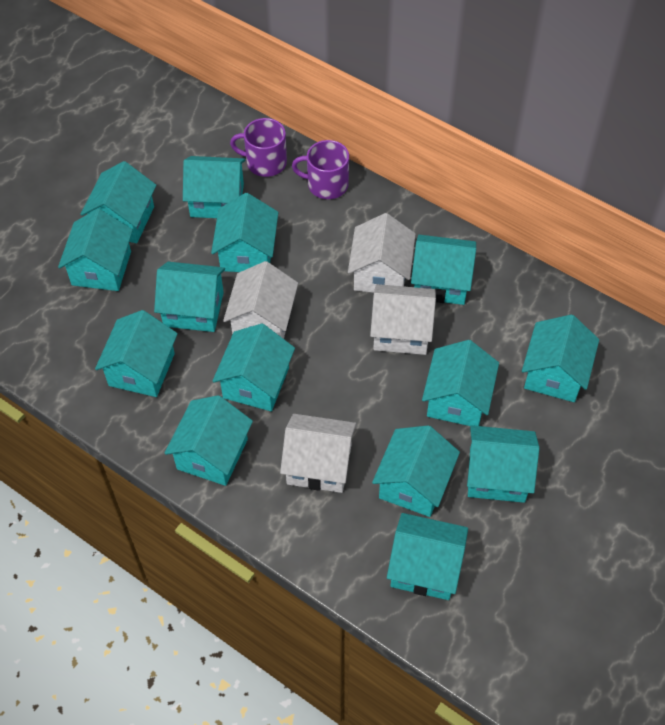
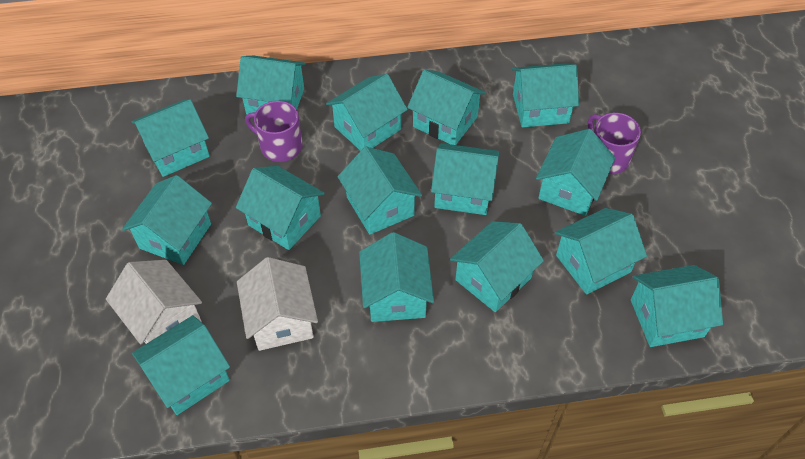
turquoise house: [58,209,133,291] [80,161,156,243] [95,310,178,397] [154,262,225,332] [165,395,253,486] [183,156,245,218] [211,193,278,272] [213,324,295,411] [372,425,460,517] [387,513,468,600] [411,235,476,305] [422,340,499,426] [467,425,539,503] [522,315,599,402] = 14 -> [122,175,212,265] [131,99,210,177] [132,315,230,415] [236,56,306,115] [236,166,325,250] [326,74,408,151] [338,147,422,235] [359,232,434,322] [407,70,486,145] [431,143,499,215] [450,221,544,312] [512,63,579,128] [536,129,615,216] [555,208,647,295] [631,265,723,347] = 15
white house: [223,261,298,339] [280,414,356,493] [348,213,416,293] [370,284,436,355] = 4 -> [106,260,202,344] [237,257,318,351] = 2

